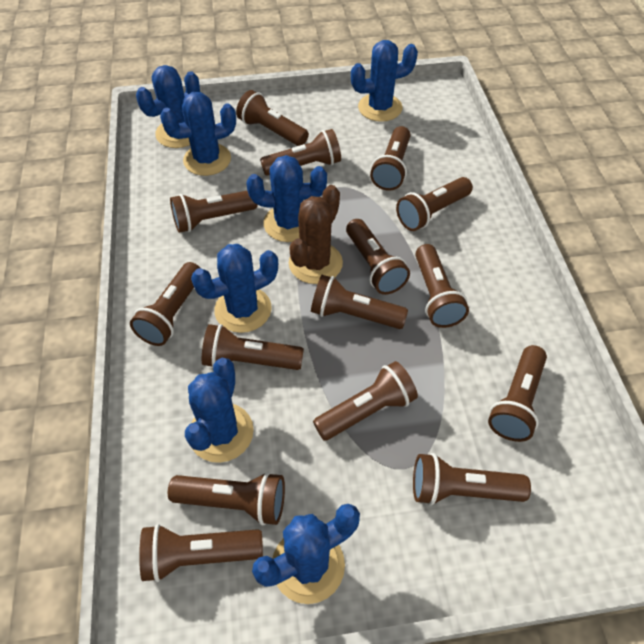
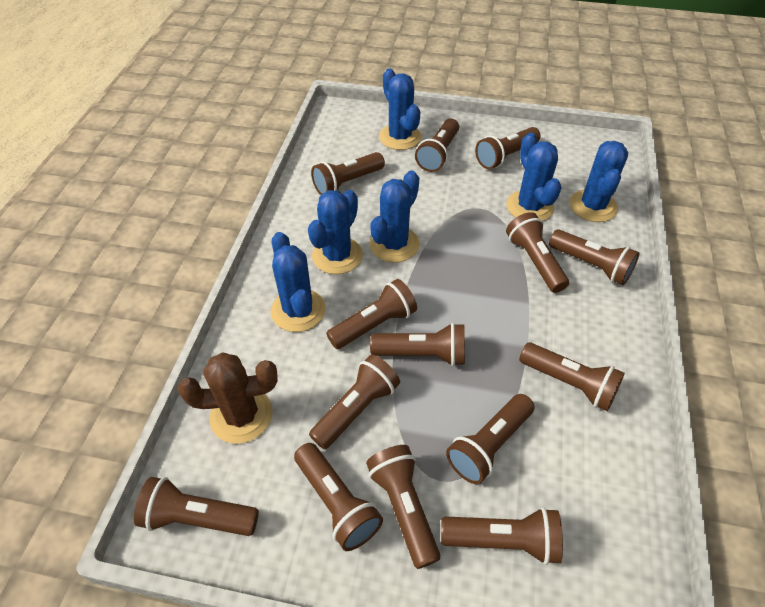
blue cactus: [136,65,200,148] [160,92,236,176] [185,358,254,463] [191,244,278,333] [246,155,327,242] [252,504,360,604] [351,40,418,122] = 7 -> [271,232,326,332] [308,190,363,274] [369,170,420,263] [379,68,421,150] [506,133,561,221] [570,141,628,222] = 6
brown flashlight: [130,262,200,346] [139,524,263,582] [168,472,285,525] [170,191,257,233] [202,324,304,370] [236,90,309,146] [260,129,341,176] [311,275,408,329] [313,361,418,441] [346,219,410,295] [370,126,410,191] [396,177,473,231] [413,453,531,506] [415,244,469,328] [488,345,547,442] = 15 -> [134,477,259,536] [294,443,383,551] [309,355,400,449] [311,152,385,195] [326,279,417,349] [366,445,440,569] [370,323,465,366] [415,118,459,172] [441,507,563,565] [446,394,534,484] [475,127,541,169] [506,212,569,293] [519,342,625,411] [549,229,639,285] = 14

